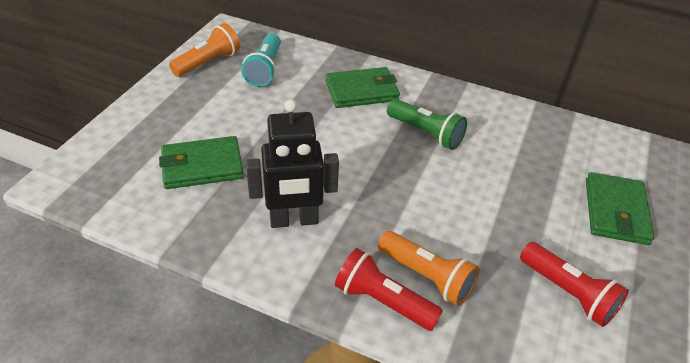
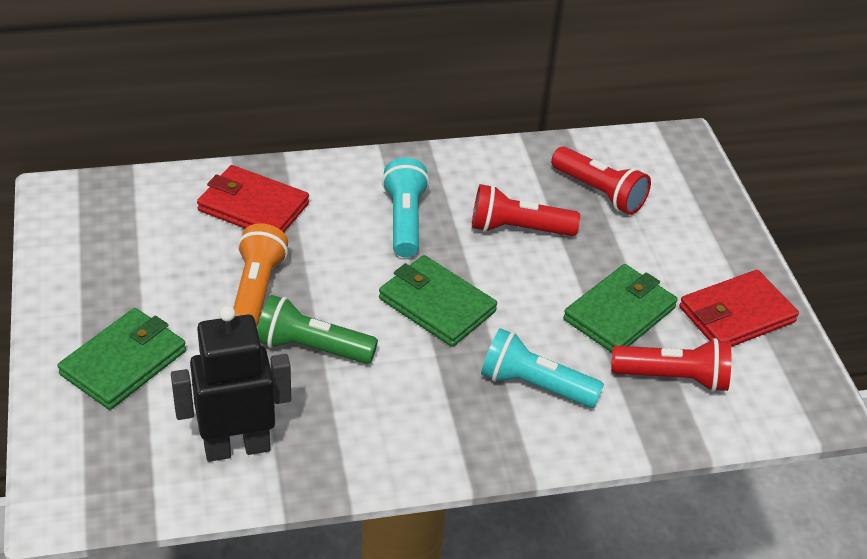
orange flashlight: [169,23,240,77] [378,231,480,306] = 2 -> [234,223,288,326] = 1
red flashlight: [335,248,443,331] [520,242,629,327] = 2 -> [472,184,580,236] [551,147,651,215] [611,338,731,392] = 3
red wallet: none = 0 -> [197,165,309,232] [679,270,799,347] = 2
turquoise flashlight: [241,34,281,87] = 1 -> [382,158,429,258] [481,328,604,408] = 2

